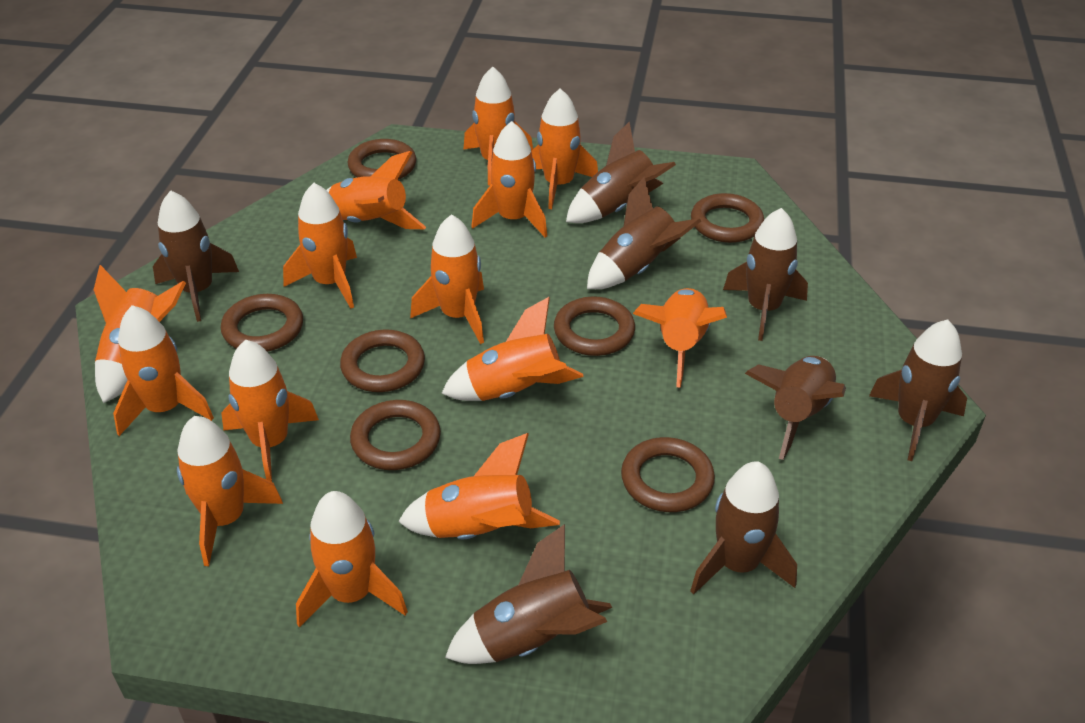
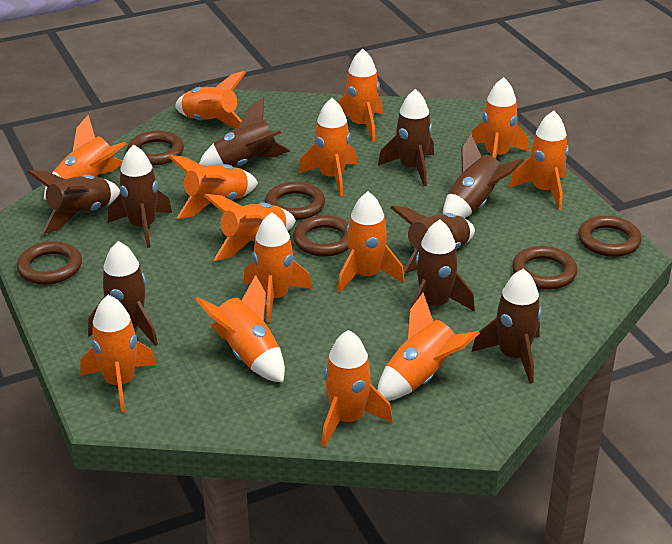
brown ring: [221,294,303,352] [340,330,425,392] [348,139,416,180] [350,400,441,470] [554,296,635,356] [621,437,715,512] [691,193,764,243] = 7 -> [17,241,82,285] [127,131,184,166] [265,182,325,220] [293,215,349,257] [512,246,578,290] [578,215,642,257] = 6
brown rocket: [153,190,239,322] [445,524,612,664] [566,121,676,223] [587,177,701,289] [690,462,797,595] [723,208,808,341] [745,356,846,460] [869,319,967,461] = 8 -> [27,170,120,234] [88,241,158,346] [108,145,172,248] [199,97,290,167] [378,89,434,186] [390,206,475,273] [408,219,475,323] [443,134,524,218] [472,269,542,383] = 9

